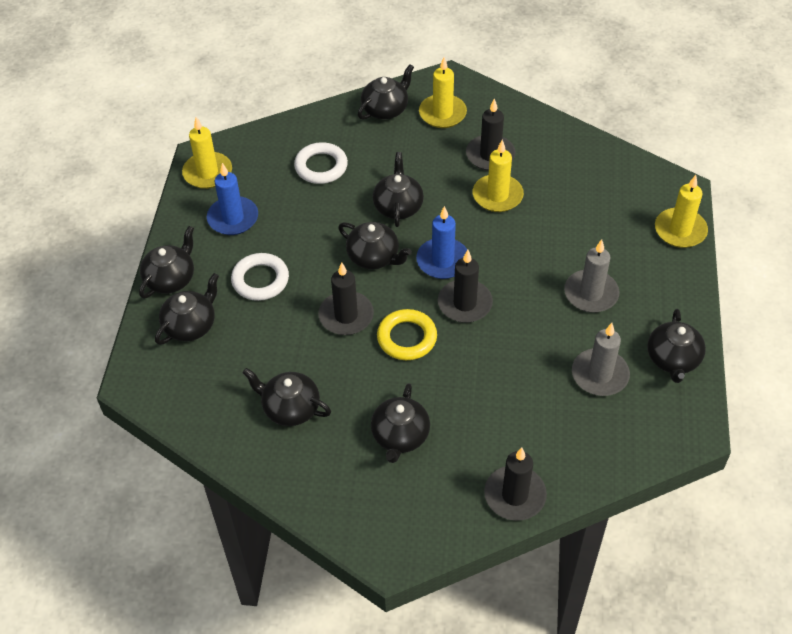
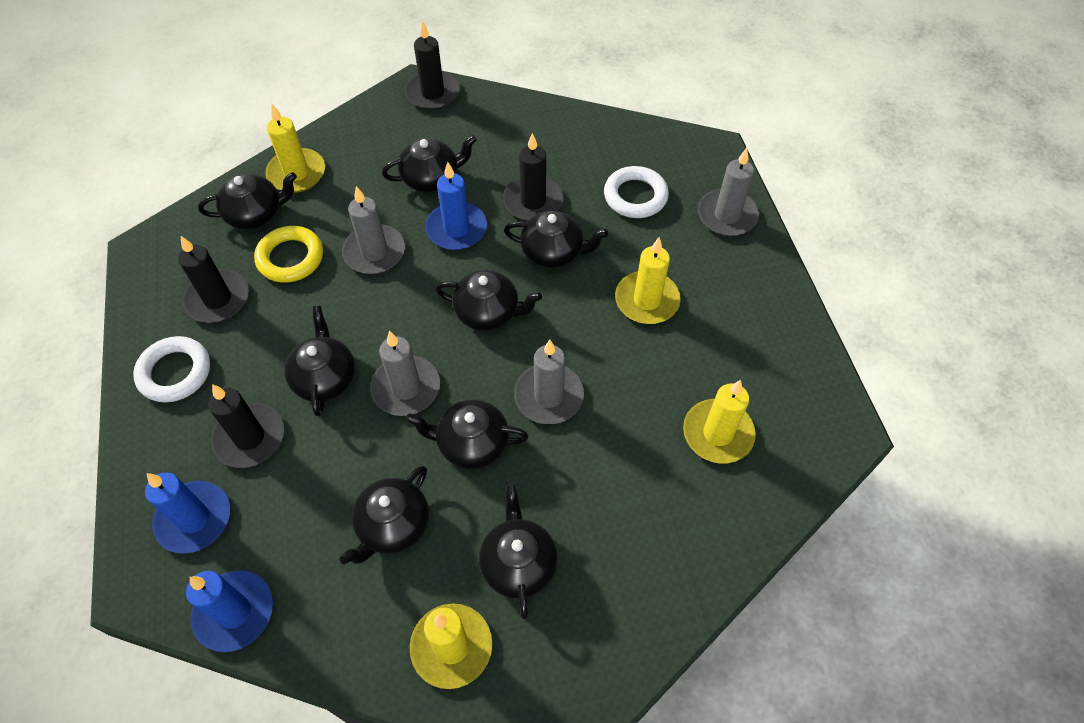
blue candle: [207,163,258,235] [416,206,467,279] = 2 -> [145,473,230,554] [186,570,273,652] [425,162,487,250] = 3
grey candle: [564,239,620,313] [572,323,630,396] = 2 -> [342,186,405,274] [370,331,440,416] [514,340,584,424] [698,148,759,236] = 4

